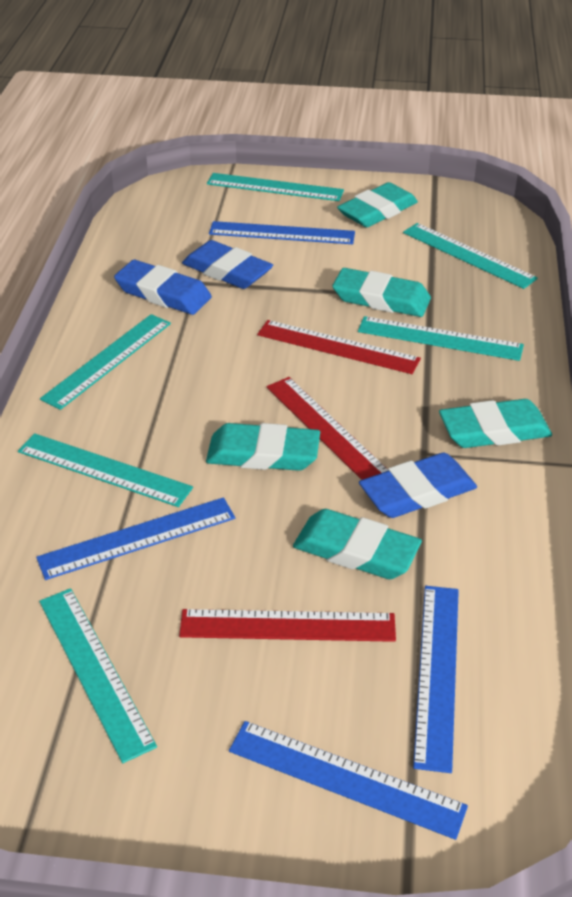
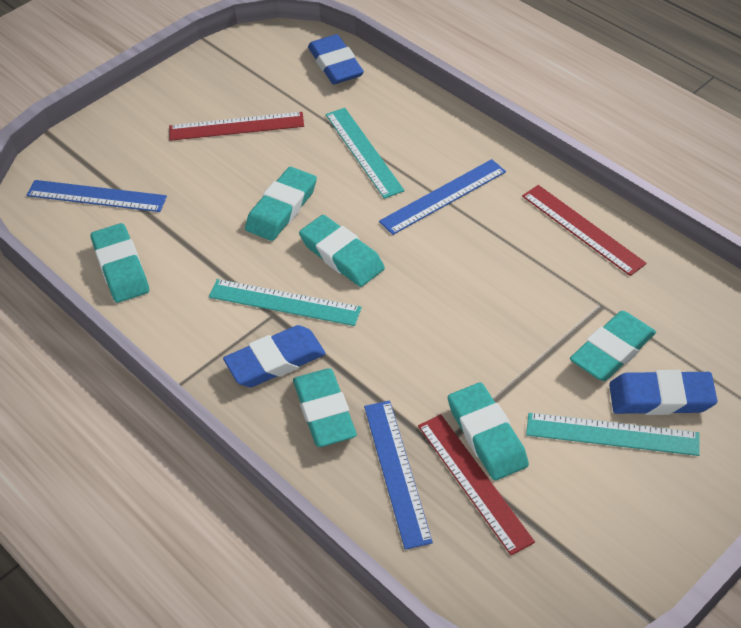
blue ruler: [36,497,235,580] [209,221,355,244] [229,721,468,840] [413,586,459,773] = 4 -> [27,180,167,212] [364,401,433,550] [379,159,506,235] = 3
turquoise eraser: [206,423,320,471] [293,509,422,579] [332,268,431,317] [337,182,418,227] [439,399,552,448] = 5 -> [90,223,149,303] [245,167,317,241] [293,368,357,447] [299,215,385,287] [448,382,529,481] [570,311,656,381] = 6
turquoise ruler: [18,433,193,507] [39,588,157,763] [40,314,171,410] [207,173,344,201] [358,316,524,361] [403,223,538,289] = 6 -> [209,279,362,326] [326,108,404,199] [526,413,700,456] = 3

